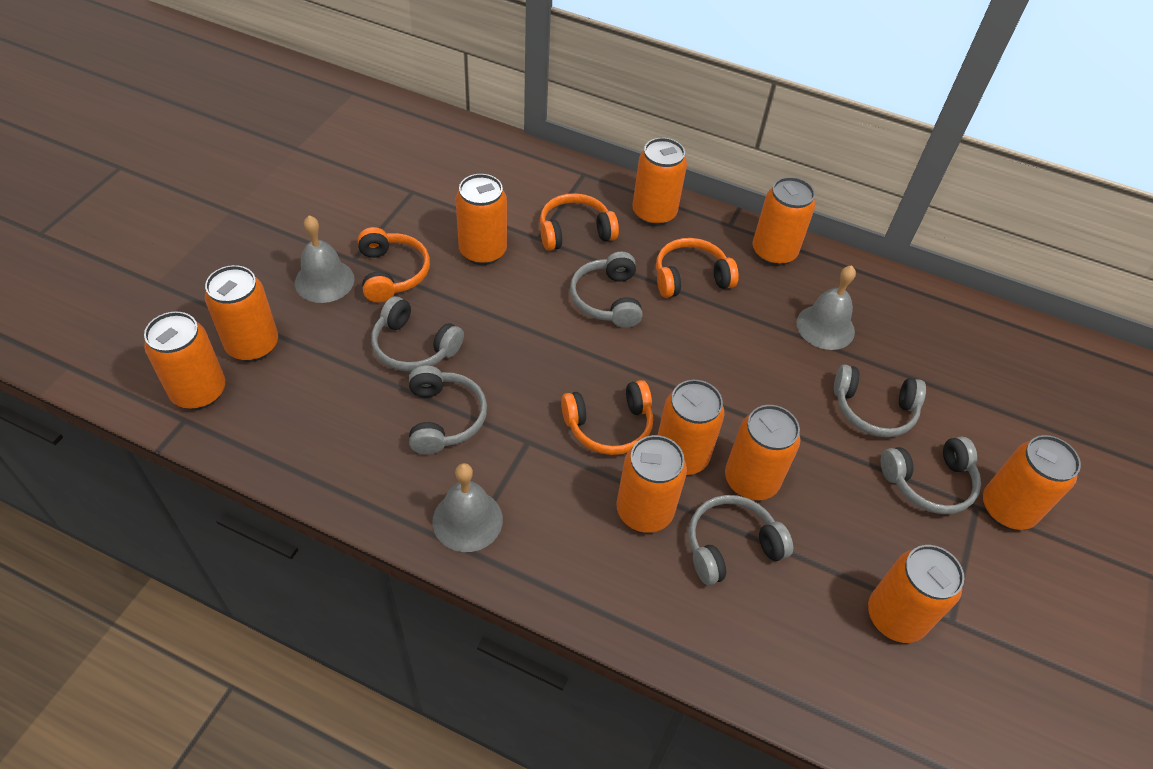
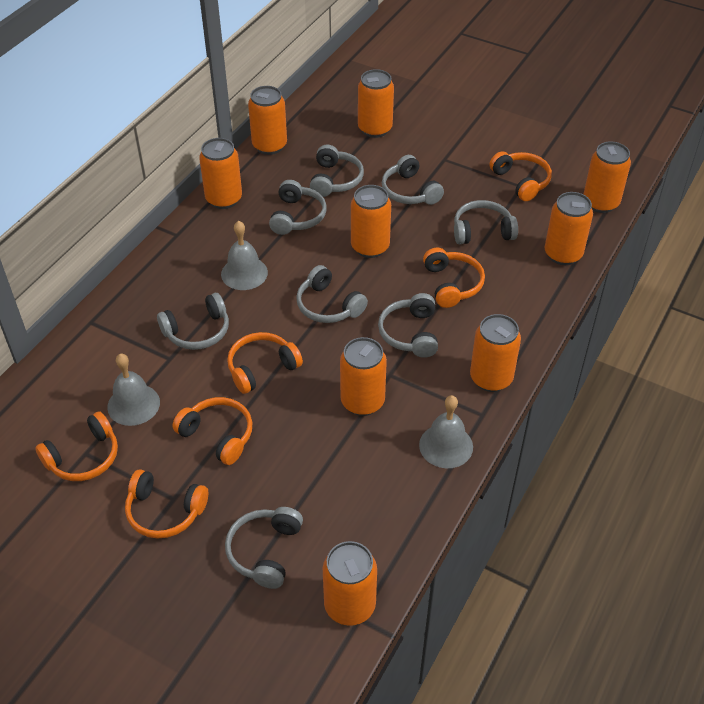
grey headphones: [371,296,464,372] [409,366,487,455] [570,252,642,328] [688,495,793,585] [834,365,926,437] [881,436,981,514] = 6 -> [157,293,229,350] [225,507,303,589] [269,180,327,235] [296,265,368,323] [310,145,364,197] [378,293,438,358] [382,155,444,205] [454,200,518,245] = 8
orange can: [144,311,225,410] [205,265,278,362] [455,174,507,265] [616,435,687,533] [632,138,687,226] [658,380,725,475] [725,405,801,500] [753,177,815,266] [868,545,964,643] [983,435,1081,530] = 10 -> [199,138,242,209] [248,86,287,155] [323,541,377,626] [340,337,387,416] [351,185,391,258] [358,69,394,138] [470,314,521,392] [545,192,593,265] [584,142,631,213] = 9
orange headphones: [358,227,430,302] [540,193,619,251] [561,380,653,455] [656,238,739,298] = 4 -> [35,411,118,481] [125,469,208,539] [172,397,252,465] [227,332,303,394] [423,248,485,308] [489,151,552,201] = 6

